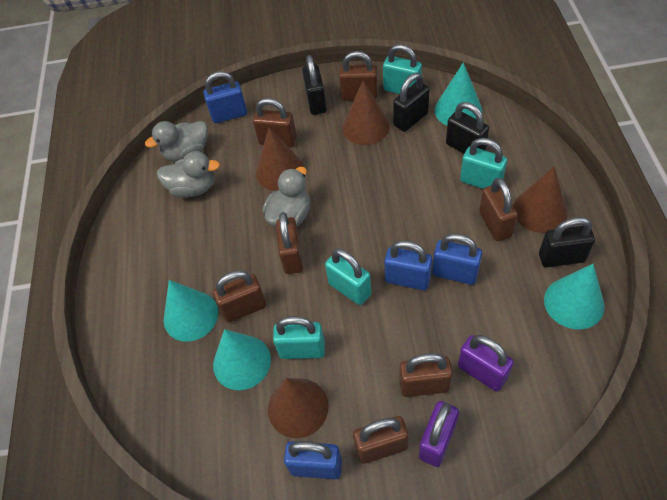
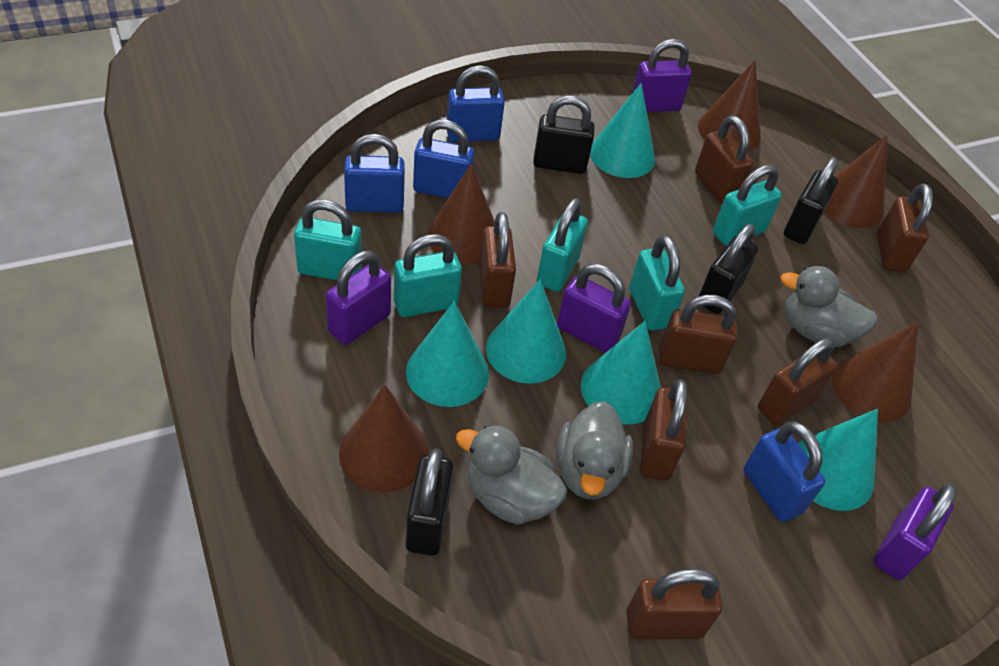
brown cone: [256,127,304,191] [268,378,329,438] [342,81,390,145] [513,166,568,233] = 4 -> [339,384,429,493] [427,163,495,265] [698,60,761,151] [824,135,887,228] [832,322,918,422] = 5
purple padlock: [419,401,459,467] [458,335,514,392] = 2 -> [326,251,391,345] [557,264,631,353] [632,39,692,112] [874,484,957,580] = 4
turquoise cone: [164,280,218,342] [213,329,271,390] [434,62,482,126] [544,264,605,329] = 4 -> [406,301,489,407] [486,279,566,384] [581,321,661,424] [590,83,655,178] [798,409,878,511] = 5
turquoise padlock: [273,316,325,359] [325,248,372,305] [383,44,422,94] [460,138,507,189] = 4 -> [294,199,362,280] [394,234,462,317] [537,198,588,292] [629,235,685,331] [713,165,782,246] = 5

